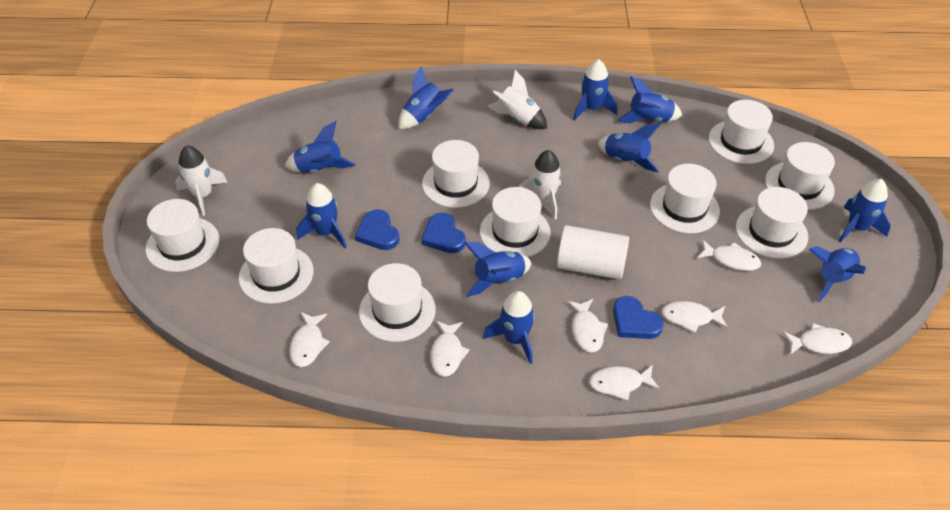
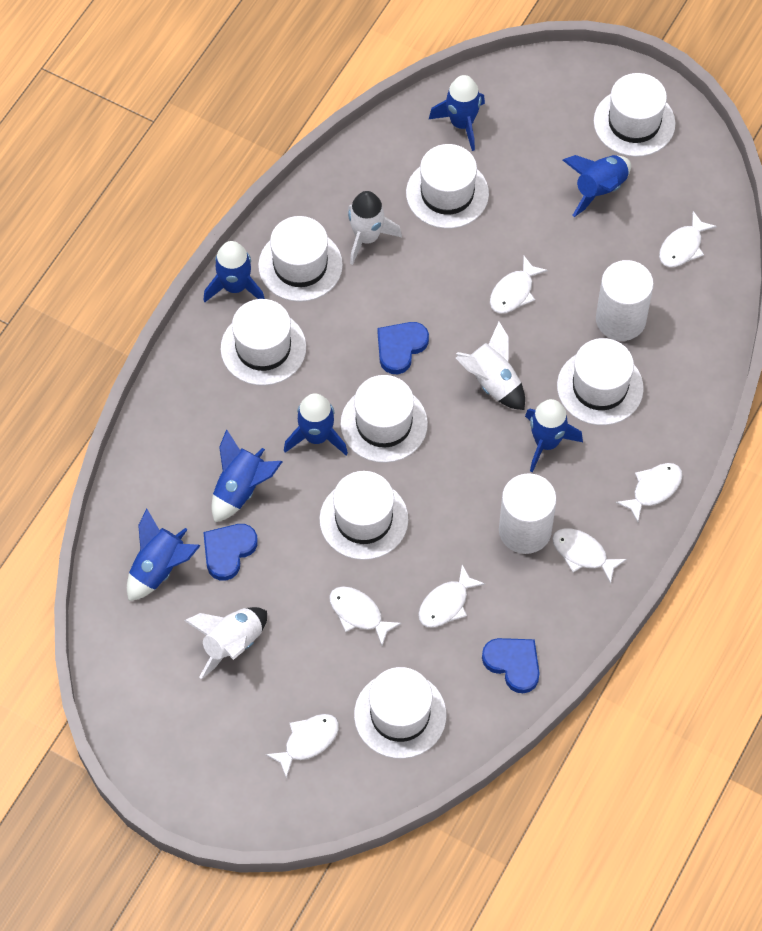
blue rocket: [285,121,356,173] [296,183,346,248] [399,66,454,129] [464,242,532,297] [483,291,535,364] [573,59,617,121] [598,123,661,172] [617,76,682,123] [809,246,866,302] [839,179,891,242] = 10 -> [127,509,201,601] [203,241,265,302] [212,429,283,522] [284,393,348,455] [429,75,485,151] [525,399,583,472] [563,155,631,217] = 7
white cylinder: [557,225,629,280] = 1 -> [499,473,557,554] [596,260,654,341] = 2
white hat: [146,199,219,272] [239,228,314,304] [359,263,436,342] [422,140,490,208] [480,187,551,257] [650,164,720,234] [709,100,774,164] [736,187,808,259] [765,142,835,210] = 9 -> [221,299,306,386] [258,216,343,302] [319,471,408,560] [340,375,428,463] [354,667,446,759] [406,144,489,229] [557,338,644,425] [594,73,675,157] = 8

